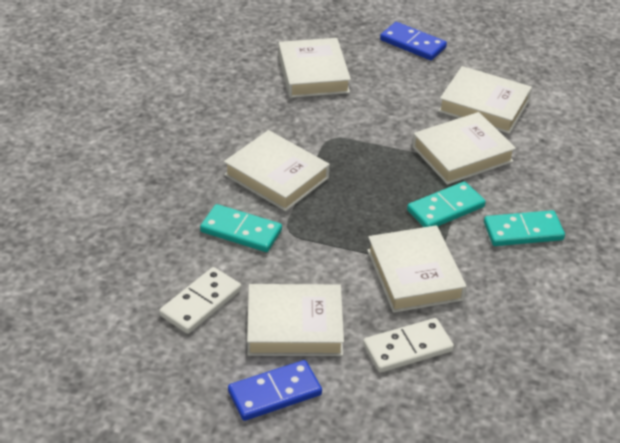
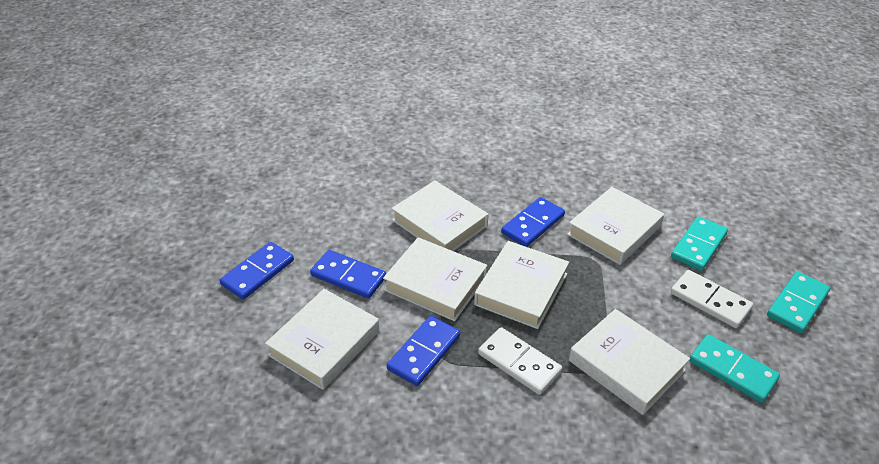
blue domino: [228,360,322,421] [380,22,447,60] = 2 -> [220,242,294,300] [310,250,386,299] [387,316,460,386] [501,197,565,247] = 4

